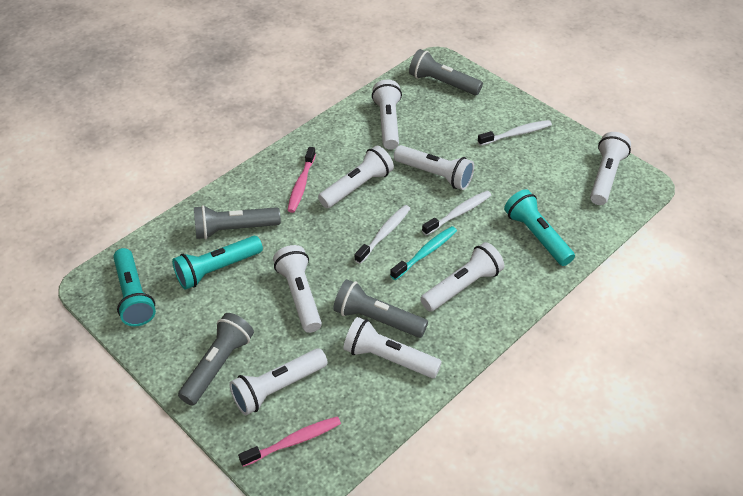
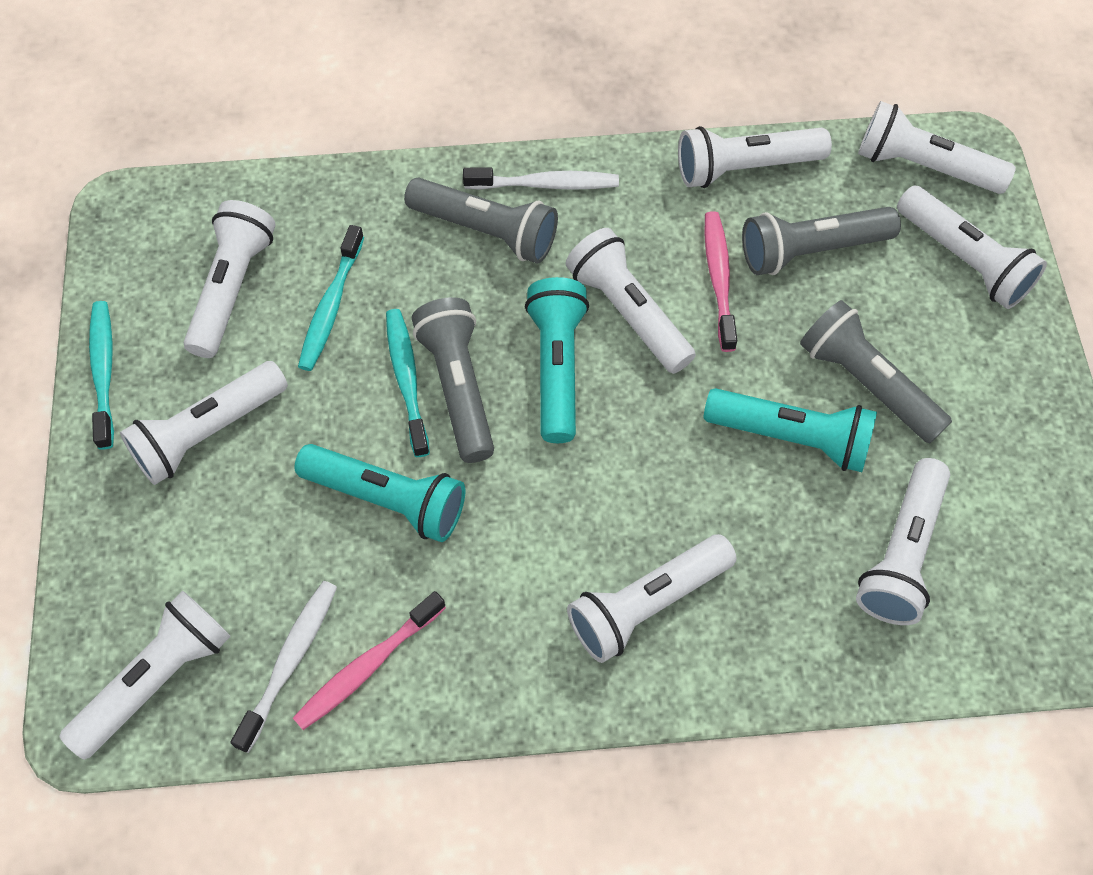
turquoise toothbrush: [390,226,457,280] = 1 -> [89,301,114,450] [298,225,364,371] [386,309,430,457] = 3
white flashlight: [229,348,328,415] [273,245,322,333] [318,146,394,208] [344,317,442,378] [372,80,402,150] [394,145,474,190] [420,242,504,312] [590,132,631,205] = 8 -> [59,591,231,760] [120,361,288,485] [184,200,276,358] [566,228,696,374] [567,534,737,663] [678,126,832,188] [856,458,950,625] [858,101,1016,194] [897,185,1047,309] = 9
white toothbrush: [355,205,411,264] [422,191,491,236] [478,120,552,146] = 3 -> [231,581,337,753] [463,167,619,190] = 2

